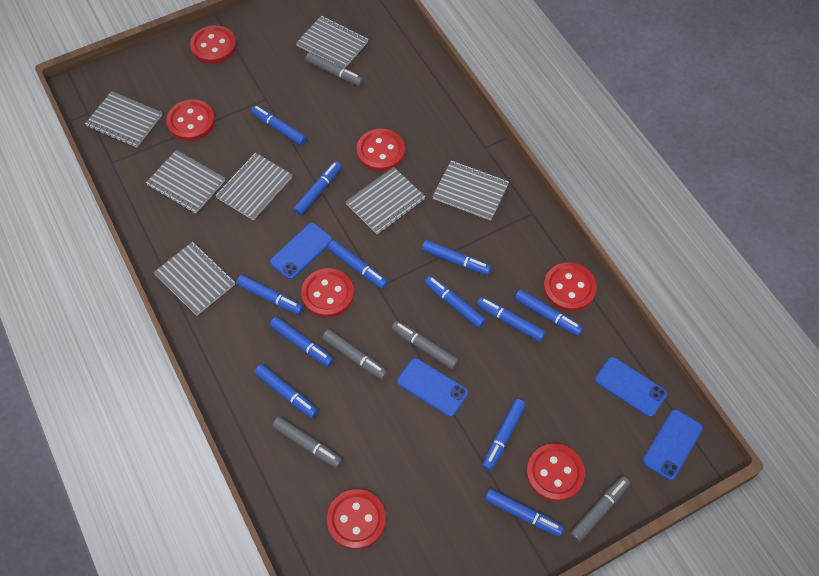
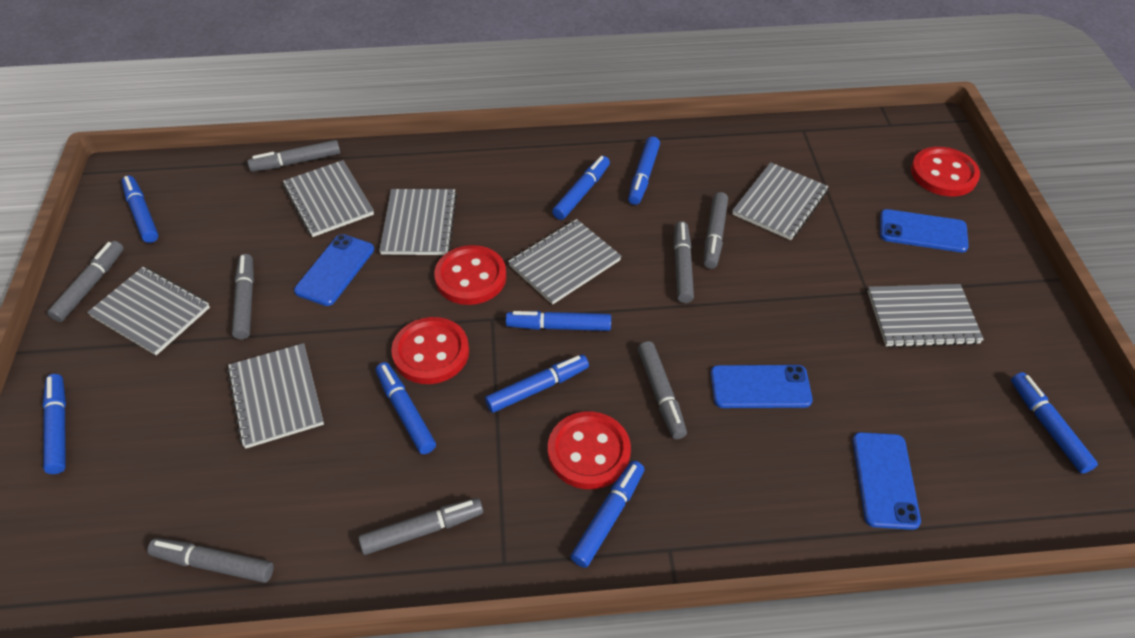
blue marker: [236,275,304,315] [251,105,307,146] [254,364,318,418] [270,317,334,367] [293,161,342,216] [328,240,388,289] [422,240,491,275] [424,276,486,328] [476,297,546,342] [482,399,526,471] [485,489,564,537] [514,289,583,336] = 12 -> [42,374,66,474] [121,176,159,243] [376,362,436,454] [485,354,589,413] [506,311,611,331] [552,156,610,220] [570,461,644,568] [628,137,660,205] [1011,372,1098,474] = 9
grey marker: [272,417,342,468] [305,52,363,86] [322,329,388,380] [391,321,459,370] [570,476,630,543] = 5 -> [47,241,124,322] [147,538,274,583] [232,254,254,339] [247,140,340,172] [358,498,483,555] [638,341,687,439] [674,221,694,303] [704,192,728,269] = 8
red button: [166,99,215,141] [190,25,236,64] [301,268,354,318] [327,489,386,550] [357,129,405,171] [526,443,585,502] [543,262,597,312] = 7 -> [391,317,469,384] [434,245,506,305] [548,412,631,489] [911,147,980,196] = 4

